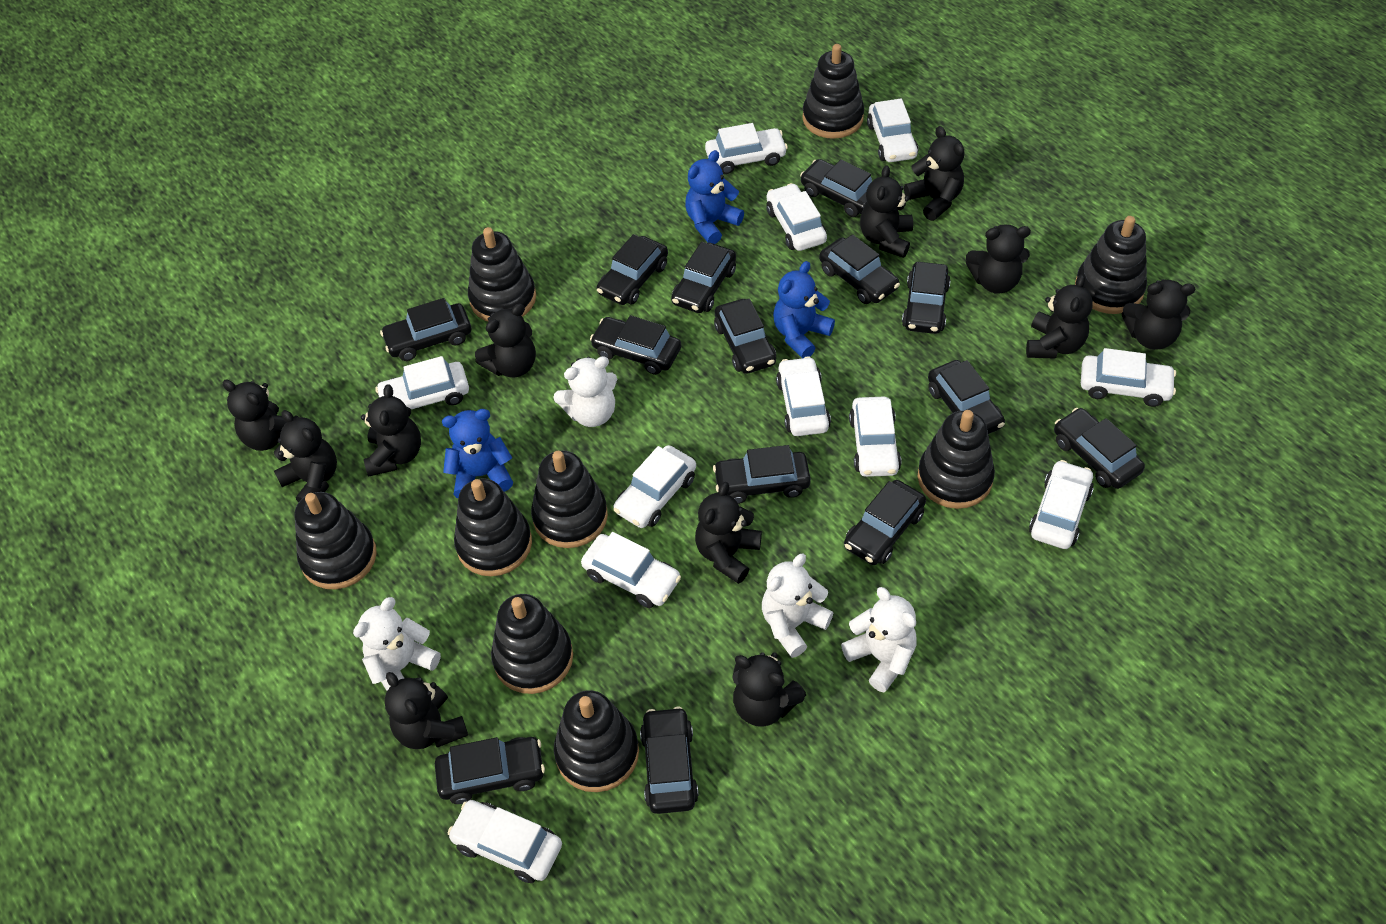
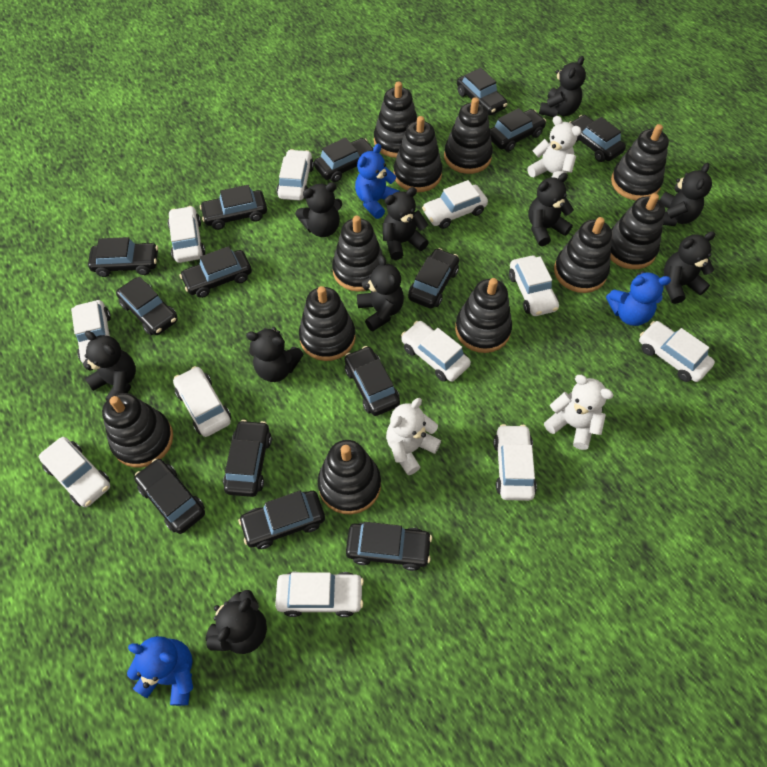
black stacking toy: [294,492,377,589] [454,479,532,576] [468,227,536,322] [491,594,573,694] [531,451,608,548] [554,690,639,792] [802,44,864,139] [918,410,995,509] [1075,216,1147,314] = 9 -> [102,393,173,468] [299,286,356,361] [318,440,381,514] [332,216,383,292] [374,81,417,158] [393,116,442,192] [444,97,493,174] [455,278,512,353] [554,217,612,293] [610,193,665,269] [611,124,669,200] = 11
black teddy bear: [222,380,298,451] [274,410,337,503] [361,384,421,476] [385,672,468,749] [475,304,536,377] [695,482,762,584] [732,652,806,727] [860,165,913,258] [904,126,964,221] [966,225,1031,294] [1026,274,1093,359] [1122,279,1195,350] = 12 -> [83,331,136,401] [205,590,267,654] [246,327,304,382] [295,182,342,237] [357,255,404,331] [383,187,429,260] [528,173,574,246] [539,56,586,117] [659,163,712,226] [664,231,715,304] = 10
white teddy bear: [353,597,441,691] [553,356,617,427] [762,554,833,658] [841,587,917,692] = 4 -> [386,398,441,475] [527,116,582,178] [544,375,613,450] = 3

